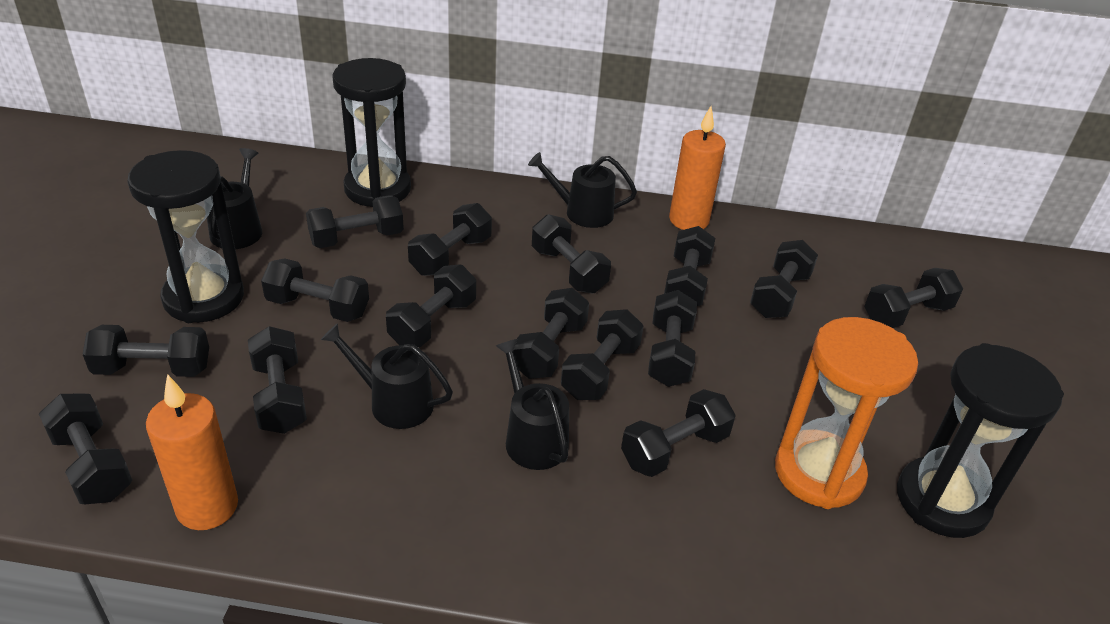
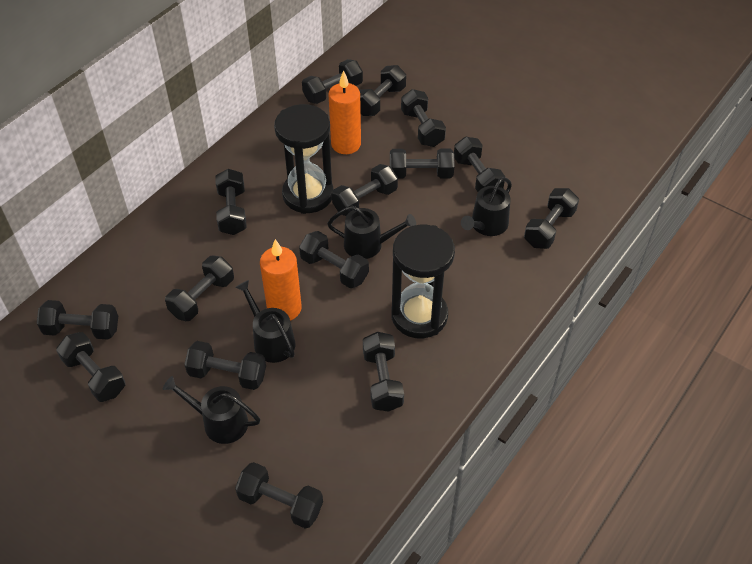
black hourglass: [127,150,244,323] [332,58,411,207] [897,343,1064,538] = 3 -> [274,104,334,214] [391,225,455,338] = 2
orange hourglass: [775,317,918,509] = 1 -> none = 0

